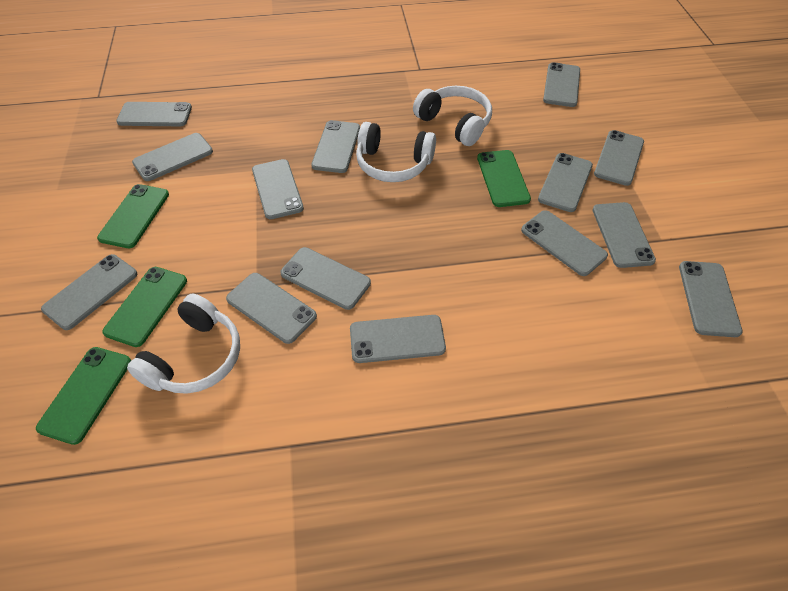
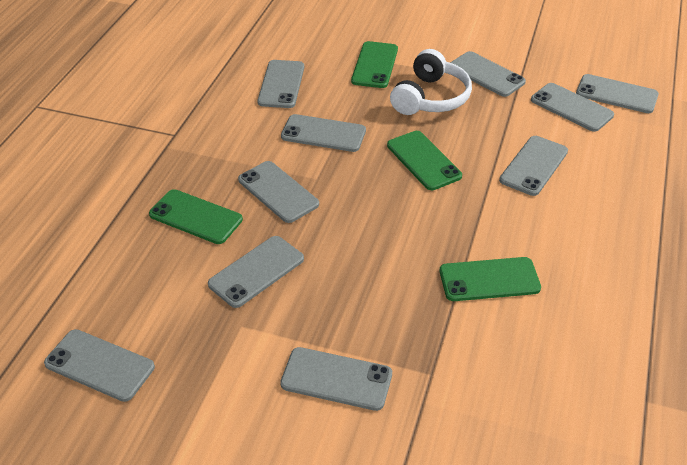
grey phone: [41,254,137,330] [116,102,192,126] [132,133,213,181] [226,273,317,344] [252,159,304,219] [280,247,371,310] [311,120,360,173] [350,315,446,363] [521,210,608,276] [538,153,593,212] [543,62,580,107] [592,202,656,268] [594,130,644,186] [679,261,742,337] = 14 -> [44,329,155,402] [208,236,304,308] [238,161,319,223] [257,60,304,108] [280,347,392,411] [281,114,366,152] [450,51,526,97] [499,136,568,196] [531,83,614,132] [576,74,659,113] = 10
white headphones: [127,294,240,394] [356,122,436,182] [413,86,492,146] = 3 -> [390,49,472,115] = 1

